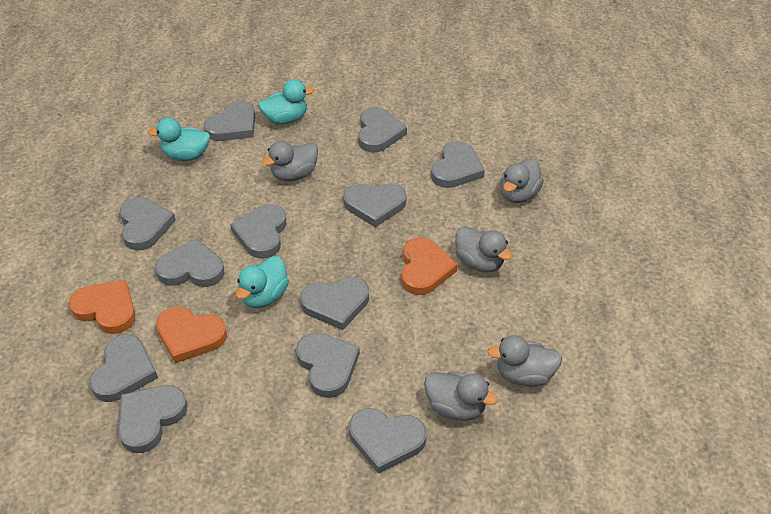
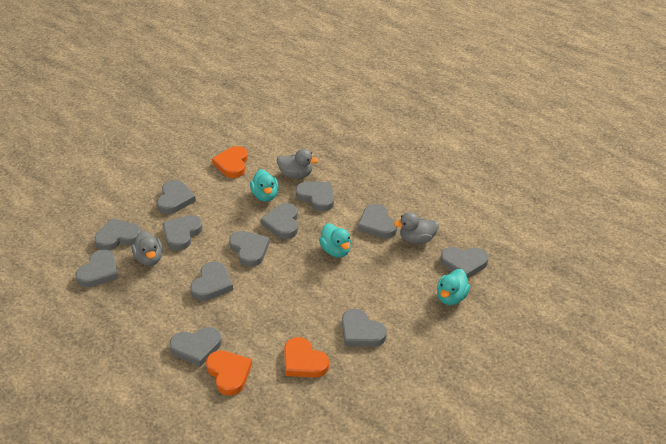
grey duck: [262,141,318,181] [424,371,498,421] [455,226,512,272] [487,335,562,387] [500,159,544,203] = 5 -> [132,231,163,266] [277,149,318,178] [394,212,439,244] = 3

